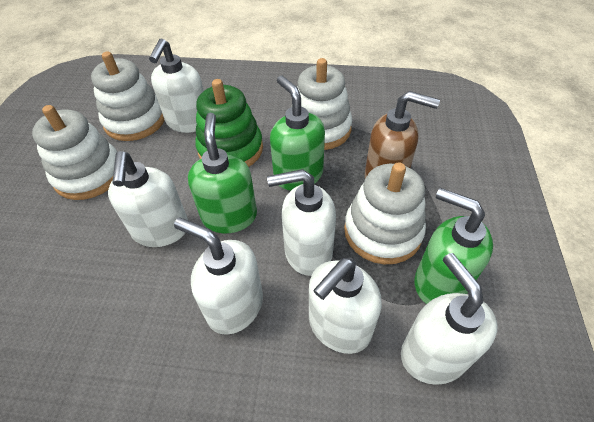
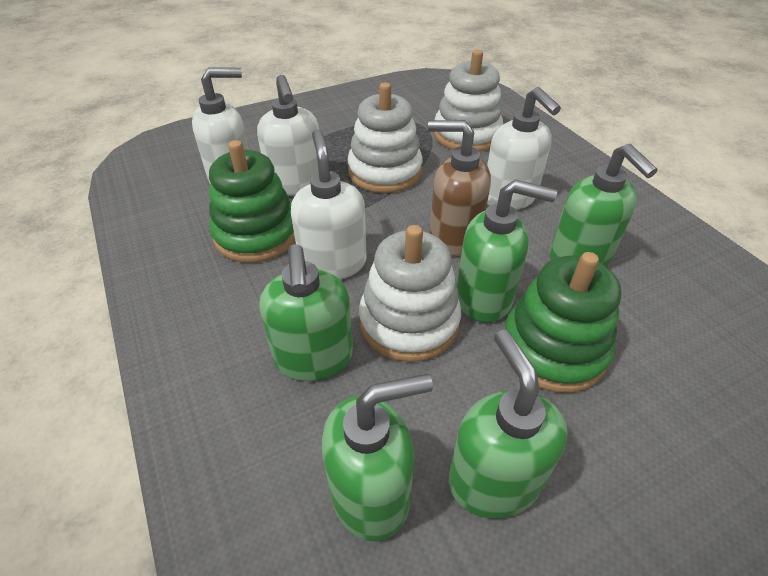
green soap dispenser: [188,113,257,233] [270,76,325,190] [415,188,493,304] = 3 -> [259,244,353,381] [322,374,433,541] [449,330,567,518] [457,179,557,323] [550,144,658,266] = 5
green stacking toy: [195,79,263,167] = 1 -> [209,140,295,263] [504,252,622,393] = 2
white soap dispenser: [108,151,188,247] [149,38,204,133] [174,217,263,335] [267,169,336,276] [309,257,382,354] [401,253,498,385] = 6 -> [192,67,249,184] [257,75,319,196] [291,129,367,279] [487,87,561,210] = 4
white stacking toy: [32,105,117,200] [91,51,164,141] [291,58,352,150] [344,162,426,264] = 4 -> [348,83,422,193] [359,225,461,362] [434,50,503,152] = 3

